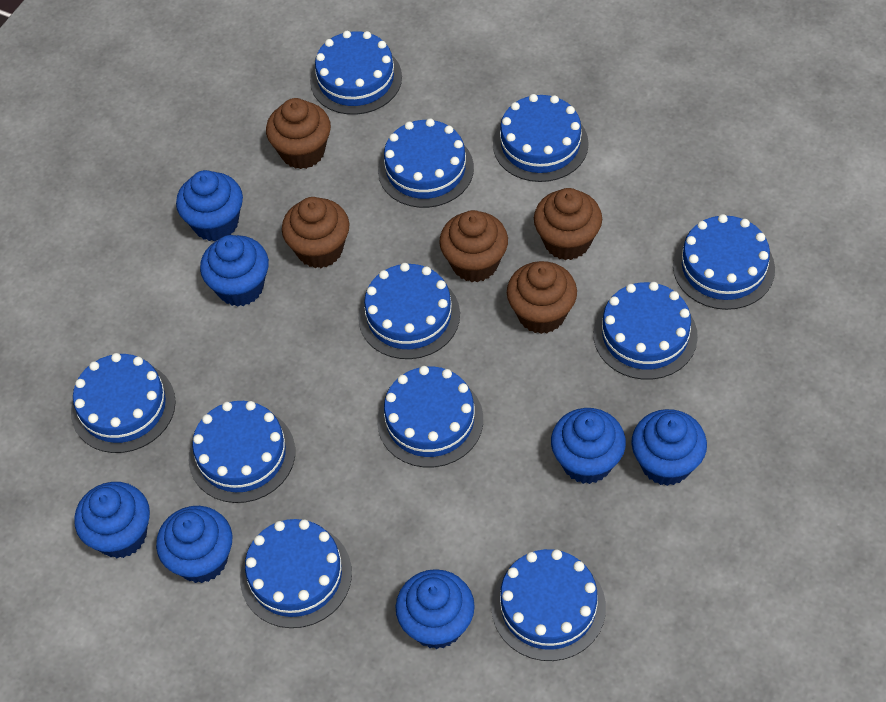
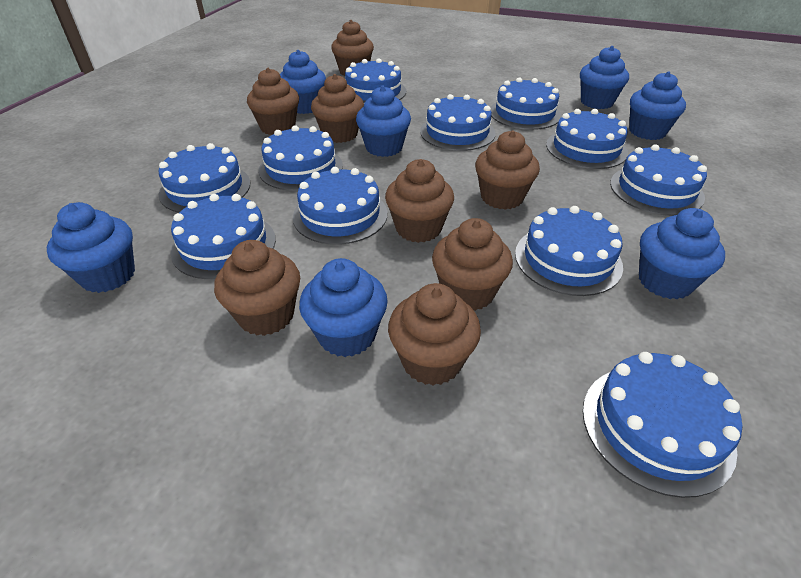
brown cupcake: [266,98,331,169] [282,197,349,268] [439,210,508,282] [507,261,577,334] [534,188,602,260] = 5 -> [214,240,300,336] [247,68,299,135] [311,74,364,143] [331,20,374,76] [385,159,454,243] [388,283,481,386] [432,218,513,311] [475,130,540,210] = 8

